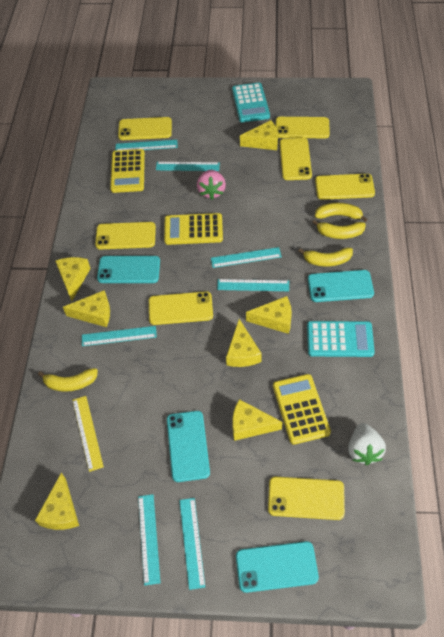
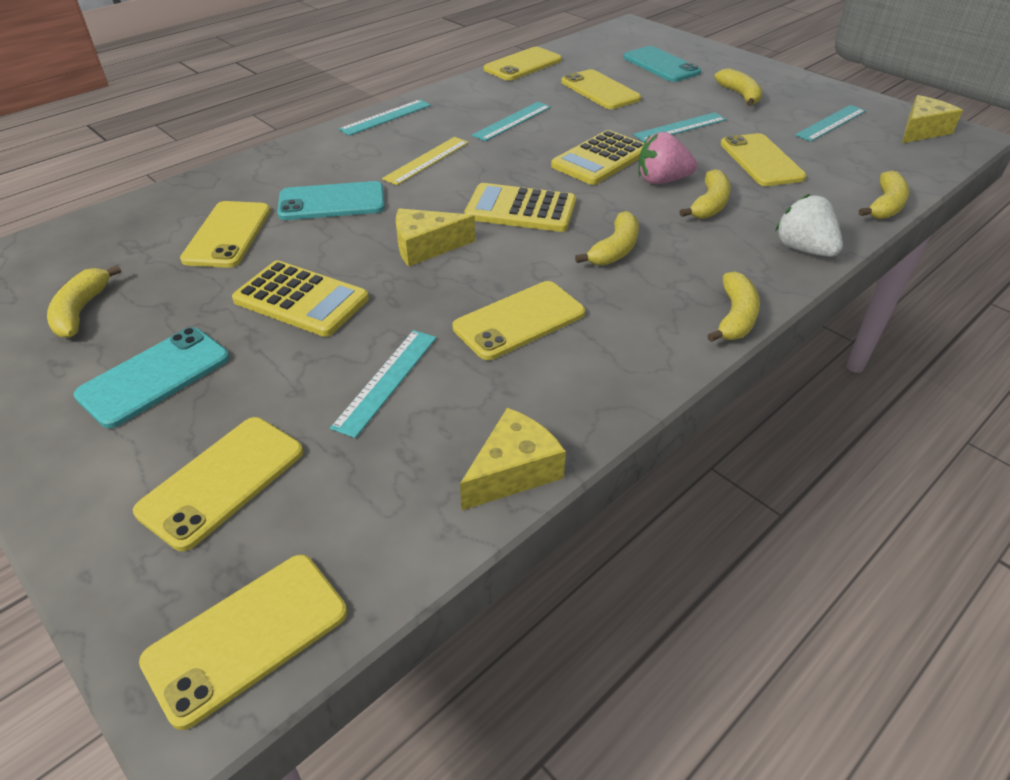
turquoise calculator: [232,83,270,122] [307,321,375,357] = 2 -> none = 0
turquoise phone: [97,256,160,283] [167,411,210,482] [236,541,319,593] [308,270,374,302] = 4 -> [74,327,230,428] [277,181,385,220] [623,46,701,82] = 3
turquoise ruler: [82,326,157,346] [115,140,178,151] [138,494,160,586] [156,162,220,171] [179,498,205,590] [211,247,282,268] [217,279,289,291] = 7 -> [330,330,436,438] [339,100,431,136] [472,102,551,141] [633,112,726,142] [795,105,866,141] = 5
yellow banana: [38,368,98,392] [299,248,353,267] [312,220,366,239] [315,203,368,222] = 4 -> [47,265,121,338] [575,211,639,266] [679,169,731,219] [707,272,760,342] [714,68,762,106] [859,170,910,219] = 6
yellow cheese: [35,472,79,530] [55,257,91,301] [63,290,110,327] [226,319,262,367] [232,399,282,441] [240,120,278,150] [246,296,292,334] = 7 -> [396,208,475,266] [460,408,566,510] [902,95,963,143] = 3

